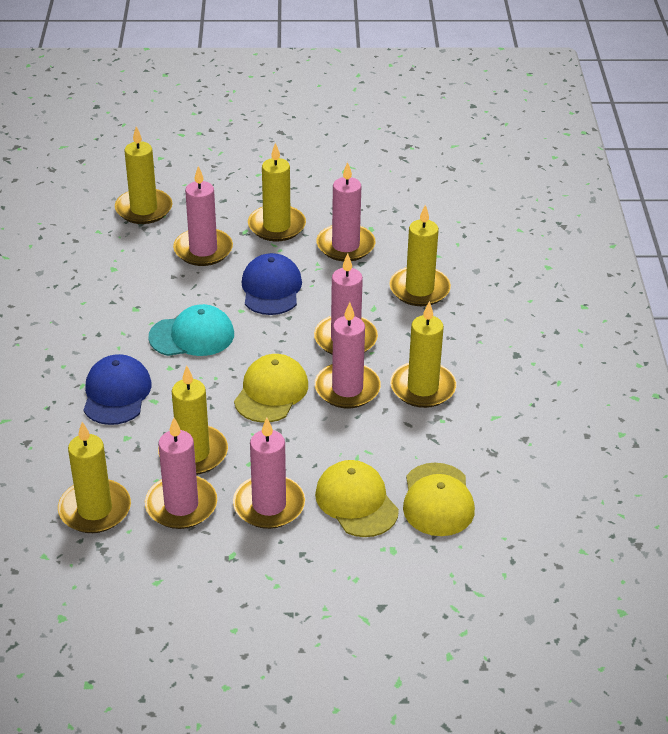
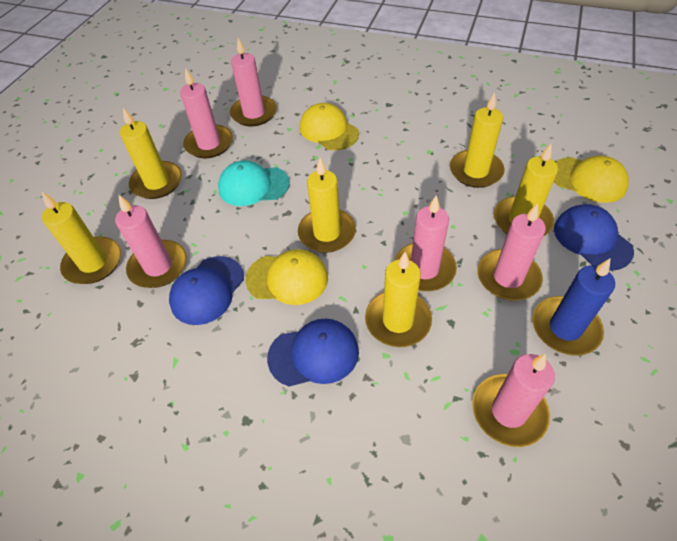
blue candle: none = 0 -> [532,258,615,356] = 1
blue cap: [84,354,152,425] [241,253,302,315] = 2 -> [169,256,244,325] [267,319,359,387] [554,204,634,271] = 3

